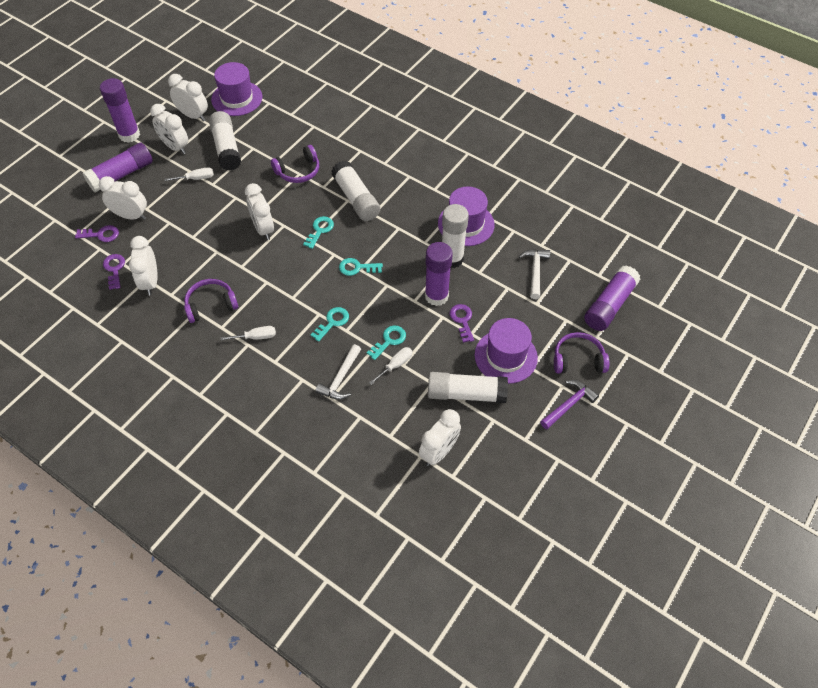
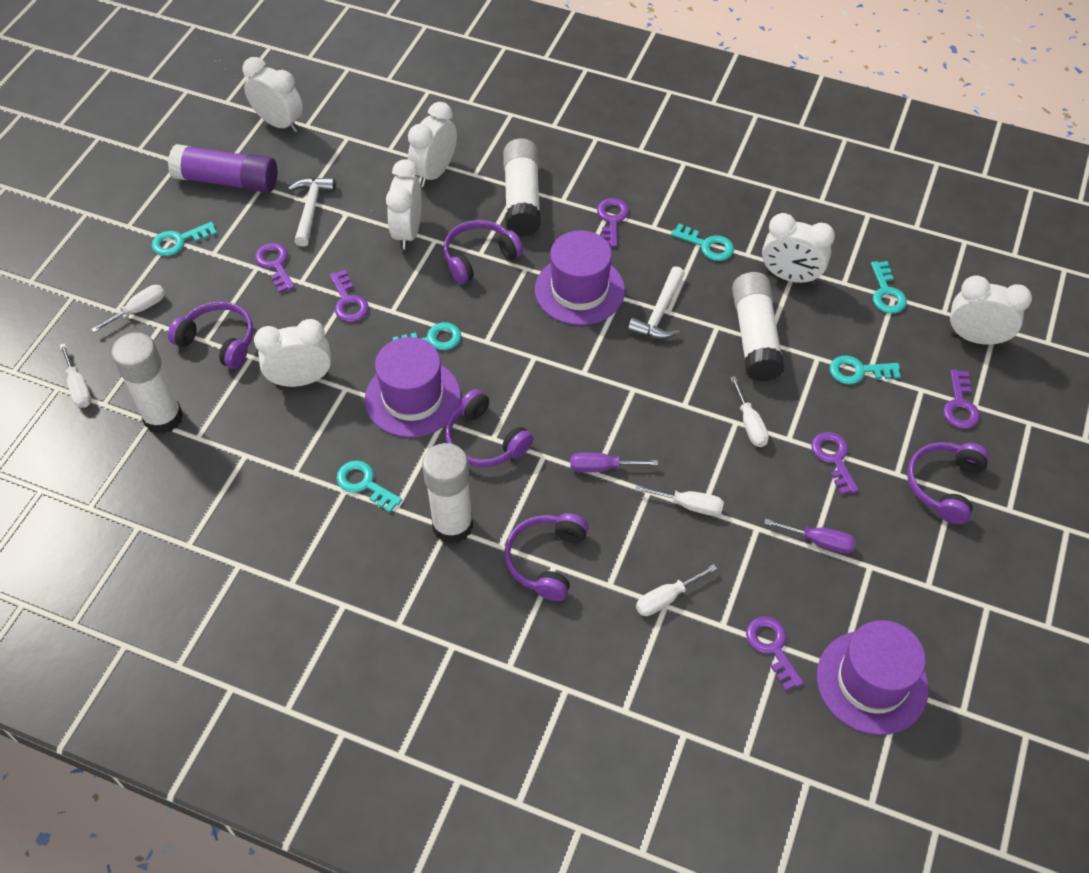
purple glue stick: [83,143,153,193] [100,78,140,143] [425,242,453,306] [584,265,640,331] = 4 -> [168,144,277,193] = 1
purple hammer: [540,380,599,429] = 1 -> none = 0
purple headphones: [184,279,238,323] [271,145,319,183] [554,332,609,373] = 3 -> [168,301,254,369] [443,220,523,284] [445,389,533,467] [504,513,589,601] [907,442,990,524] = 5
purple key: [75,225,119,242] [103,254,125,290] [450,304,474,343] = 3 -> [255,243,295,293] [330,270,369,322] [597,198,629,247] [746,617,804,691] [811,432,859,495] [943,370,980,429] = 6
purple screwdriver: none = 0 -> [570,452,658,472] [764,519,856,554] = 2
turquoise key: [303,216,334,249] [311,307,349,342] [339,258,383,276] [367,325,406,360] = 4 -> [152,222,217,256] [336,460,402,513] [392,322,461,350] [671,224,734,261] [830,356,901,384] [871,261,907,314] = 6
white screwdriver: [165,167,214,181] [220,326,276,340] [369,347,413,385] = 3 -> [60,343,92,408] [91,285,165,332] [635,485,724,516] [636,564,717,616] [730,376,769,447] = 5

